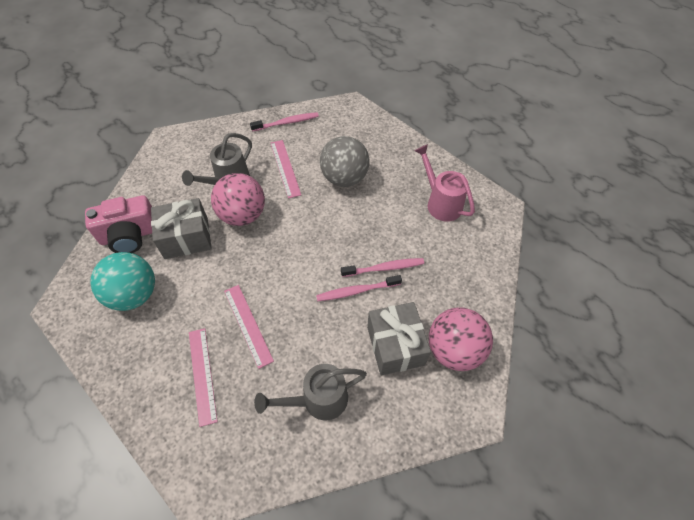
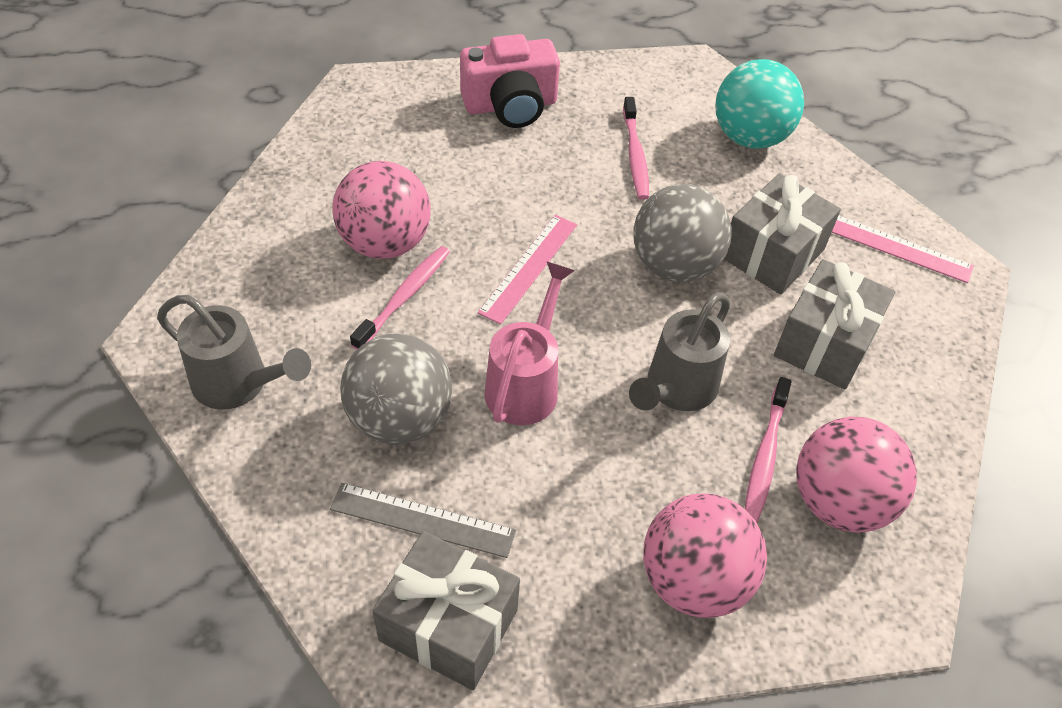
grey ball: [320,136,370,187] = 1 -> [340,333,452,445] [633,184,732,282] = 2
grey gift: [151,198,212,259] [367,302,431,376] = 2 -> [372,531,520,690] [724,173,841,295] [774,259,896,389] = 3
grey ruler: none = 0 -> [330,483,516,558] = 1
pink ball: [211,173,265,226] [429,307,493,371] = 2 -> [333,161,431,259] [643,493,767,618] [796,417,917,533] = 3
pink ruler: [189,328,218,427] [224,285,274,369] [271,140,301,199] = 3 -> [477,215,577,325] [832,215,974,283] = 2

